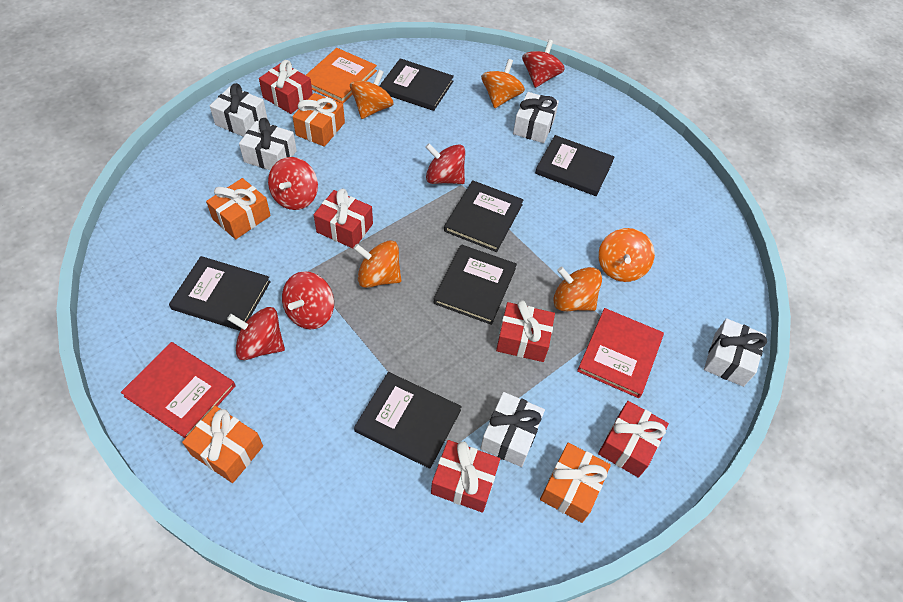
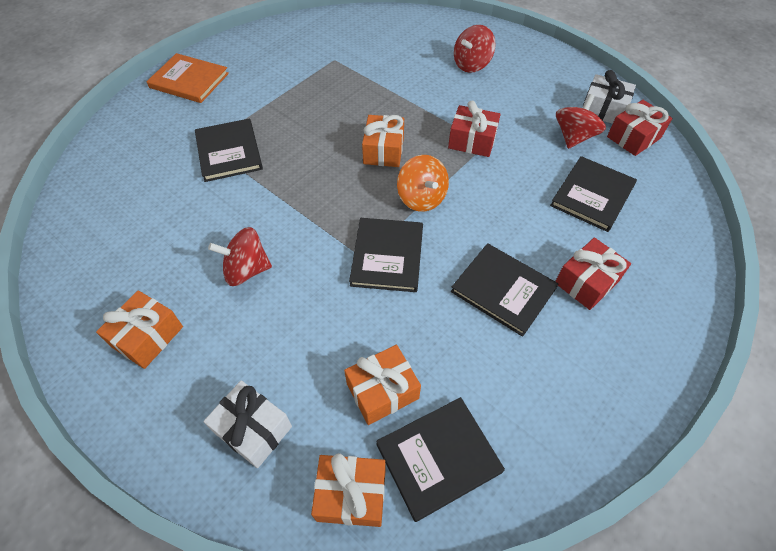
black book: [169,256,271,331] [354,372,462,469] [379,58,454,111] [434,244,517,325] [444,180,524,252] [535,135,615,196] = 6 -> [195,119,263,182] [349,218,423,292] [376,397,505,522] [451,243,558,337] [550,156,637,232] = 5
orange spinning top: [350,70,394,119] [353,240,401,288] [481,59,525,108] [553,267,602,311] [598,228,655,282] = 5 -> [397,155,449,212] = 1
red book: [121,342,235,438] [577,308,664,398] = 2 -> none = 0
red gift: [259,60,313,114] [314,189,373,248] [431,440,500,513] [496,300,555,362] [598,401,669,478] = 5 -> [448,101,501,157] [555,238,631,310] [607,100,672,156] = 3
red spinning top: [227,307,285,360] [268,157,318,210] [282,271,334,329] [425,143,465,184] [522,40,565,88] = 5 -> [208,227,272,286] [454,25,496,73] [556,94,606,149] = 3
white gift: [210,83,267,137] [239,118,297,170] [480,392,545,467] [513,92,559,143] [704,318,767,387] = 5 -> [204,381,292,468] [582,70,636,124] = 2

